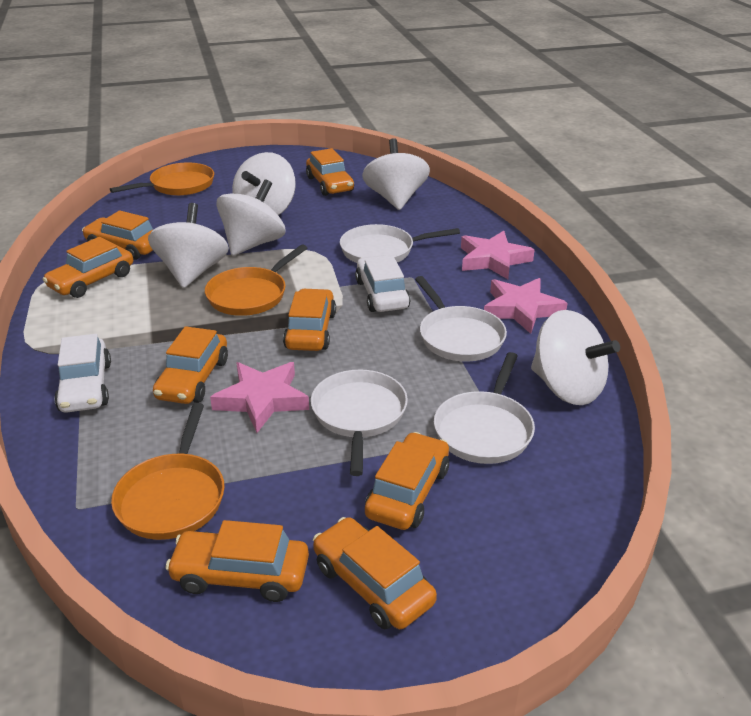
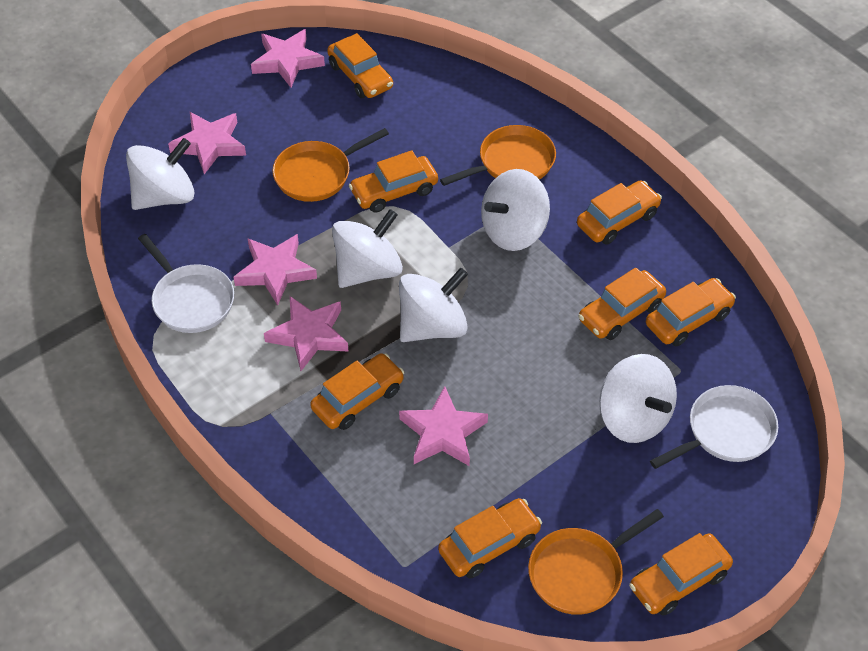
pink star: [210,362,309,433] [461,231,535,279] [484,278,568,334] = 3 -> [168,112,246,174] [233,234,317,305] [251,29,325,87] [264,296,349,371] [399,386,488,466] = 5
white car: [54,334,111,413] [355,255,410,312] = 2 -> none = 0
white pan: [311,370,408,476] [340,224,460,263] [415,276,507,362] [434,352,535,464] = 4 -> [138,234,234,333] [650,385,778,469] = 2

